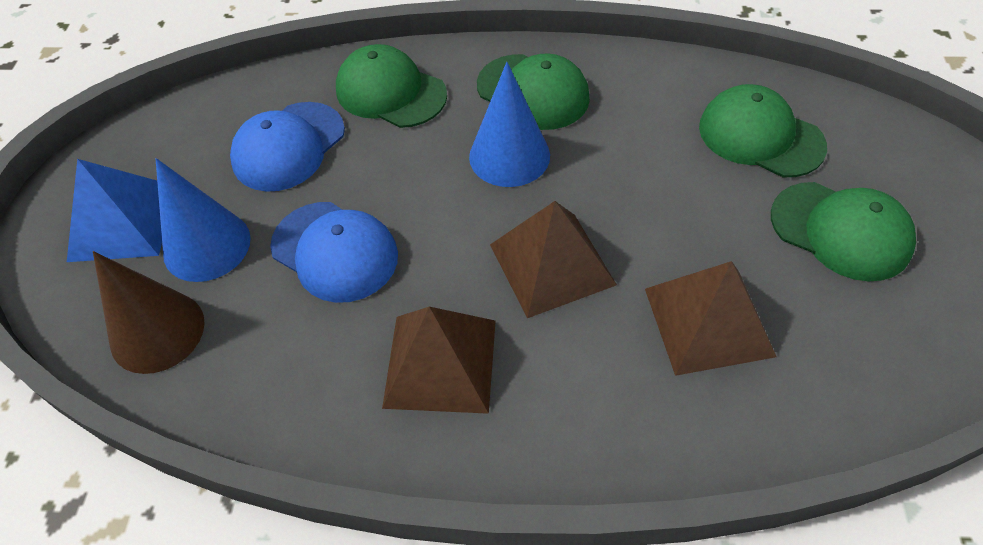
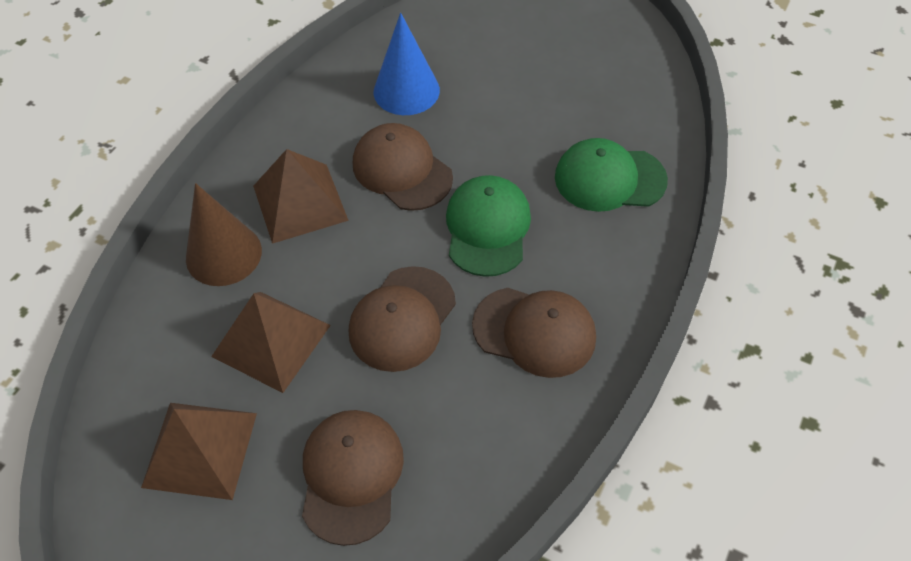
blue cap: [230,102,345,192] [270,202,398,303] = 2 -> none = 0
blue cone: [156,158,251,282] [469,62,550,187] = 2 -> [373,13,440,115] = 1
blue pyramid: [67,159,162,262] = 1 -> none = 0
brown cap: none = 0 -> [302,410,404,546] [349,266,456,372] [353,123,453,211] [472,288,596,378] = 4
green cap: [336,44,447,128] [477,54,590,130] [699,84,827,177] [771,182,916,282] = 4 -> [446,175,531,277] [555,138,668,212] = 2

